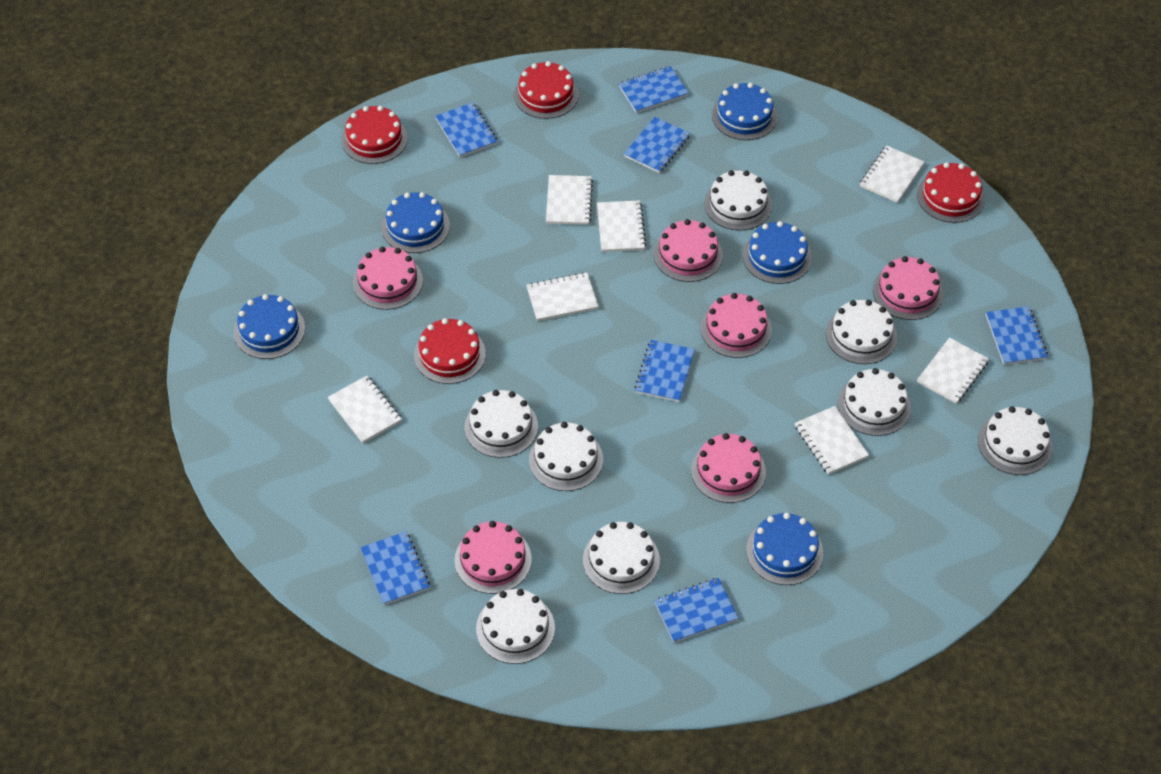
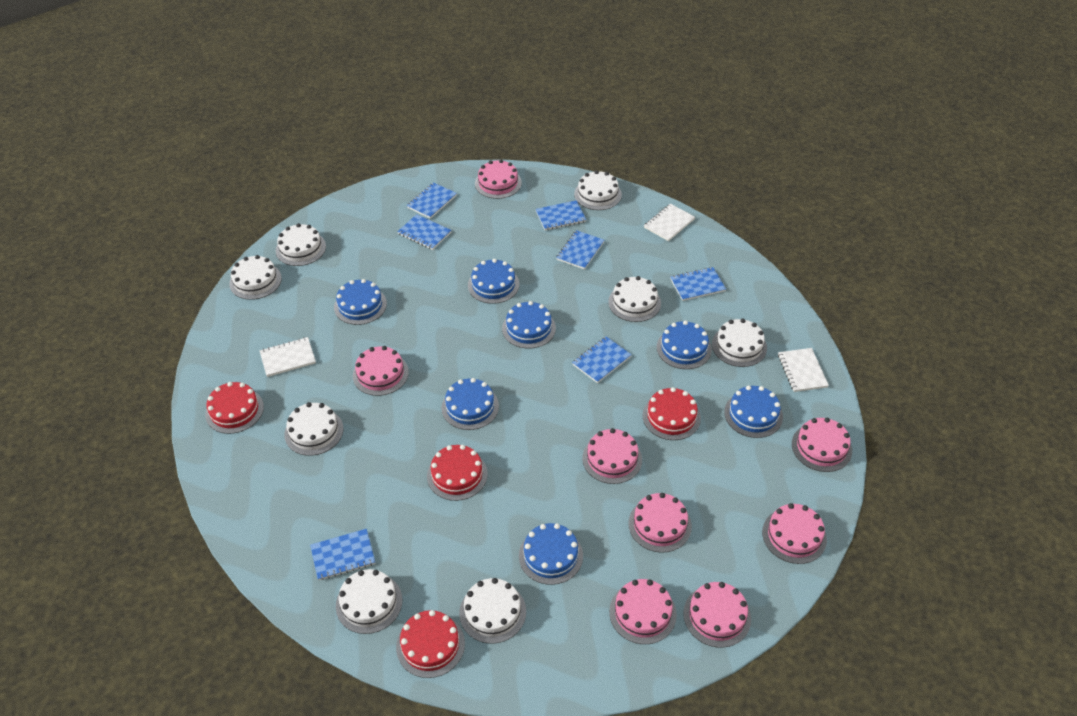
blue cake: [234,294,305,359] [381,192,450,253] [712,83,778,140] [743,221,812,284] [746,513,823,585] = 5 -> [334,279,387,325] [442,378,499,430] [468,259,519,304] [502,301,556,349] [519,523,583,585] [657,321,712,369] [724,385,783,438] = 7
pink cake: [353,247,423,310] [455,521,532,594] [654,219,723,282] [691,433,766,503] [701,293,772,358] [873,256,943,320] = 6 -> [353,346,409,396] [475,160,522,199] [582,428,642,484] [609,579,677,644] [628,493,692,553] [683,582,751,648] [762,503,827,564] [792,418,852,472] = 8
white notebook: [328,376,402,443] [526,272,599,321] [546,175,593,225] [597,200,646,252] [795,406,869,475] [860,145,924,203] [917,337,989,404] = 7 -> [260,337,316,377] [644,204,695,241] [778,348,829,392] = 3

